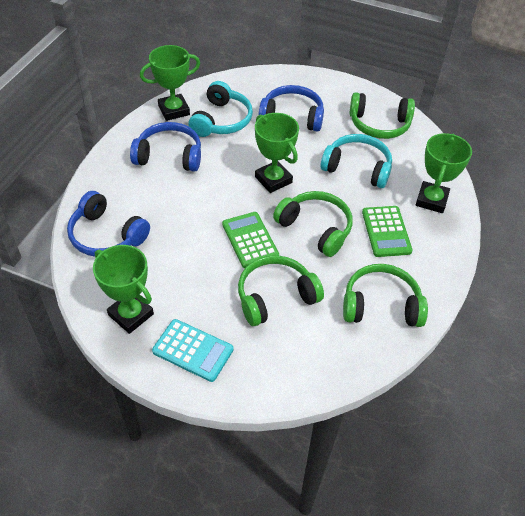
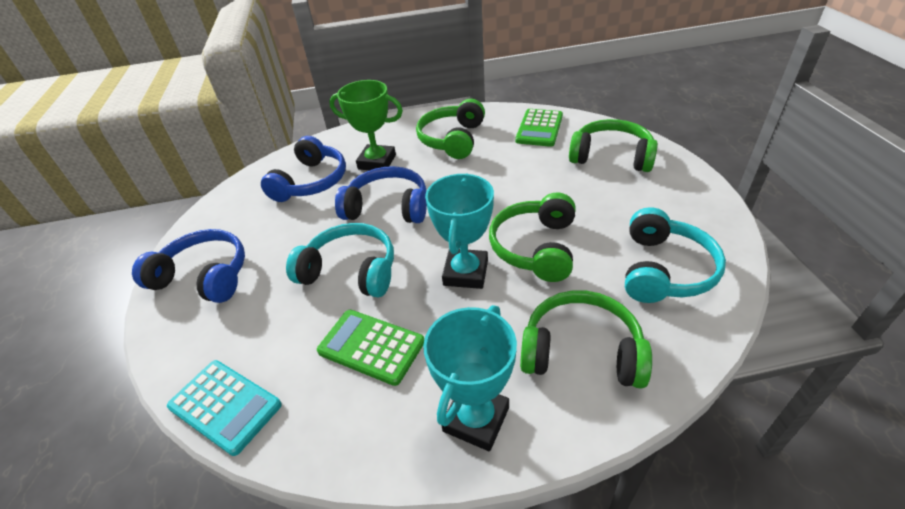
green trophy: [93,245,154,334] [140,45,200,121] [255,113,299,193] [416,133,472,213] = 4 -> [329,80,403,170] = 1
turquoise trophy: none = 0 -> [423,305,517,451] [425,173,494,289] = 2

